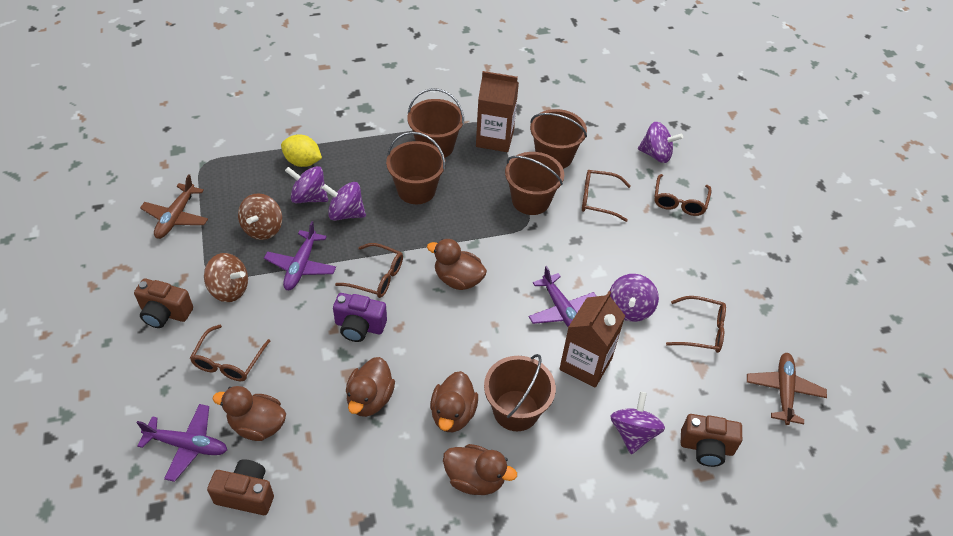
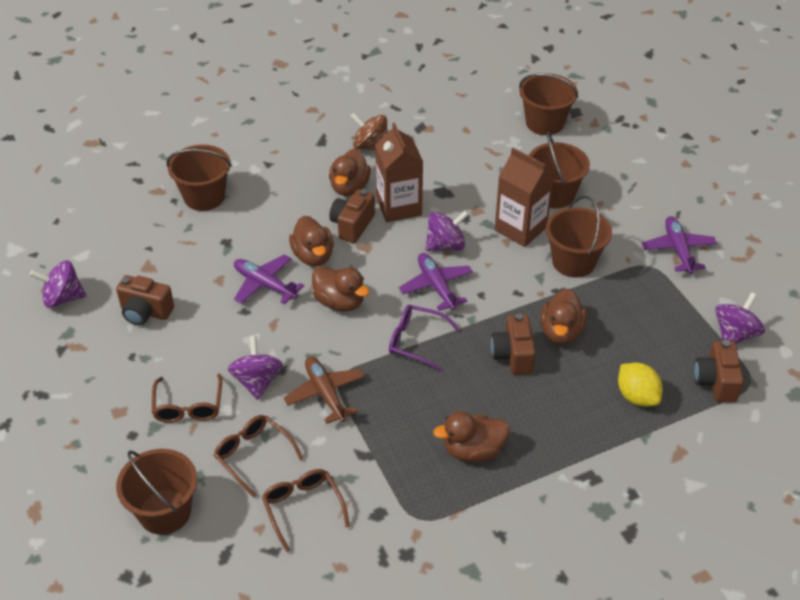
brown camera: [134,279,193,328] [207,459,274,515] [681,414,742,467] = 3 -> [116,275,174,326] [329,189,375,243] [491,313,536,375] [694,340,744,403] = 4
brown glasses: [190,325,270,381] [335,243,403,298] [582,170,631,222] [654,174,712,216] [666,296,726,353] = 5 -> [152,374,222,423] [214,415,303,498] [262,469,350,552] = 3
brown plane: [140,174,208,239] [747,353,827,425] = 2 -> [284,356,365,424] = 1
brown spinning top: [204,253,248,302] [238,193,282,240] = 2 -> [350,113,387,150] = 1
purple camera: [333,293,387,342] = 1 -> none = 0
purple glasses: none = 0 -> [389,305,460,372] = 1
purple spinning top: [285,166,328,203] [322,182,366,221] [610,274,659,322] [610,392,665,454] [638,122,683,163] = 5 -> [30,260,86,308] [228,336,283,400] [425,210,469,251] [715,292,765,344] = 4

